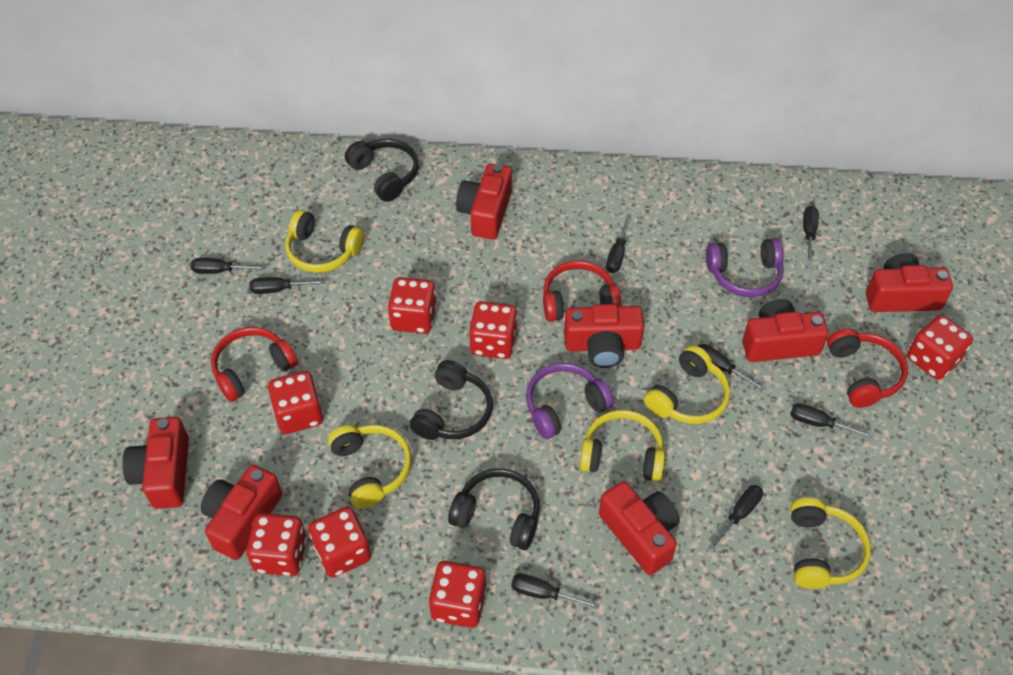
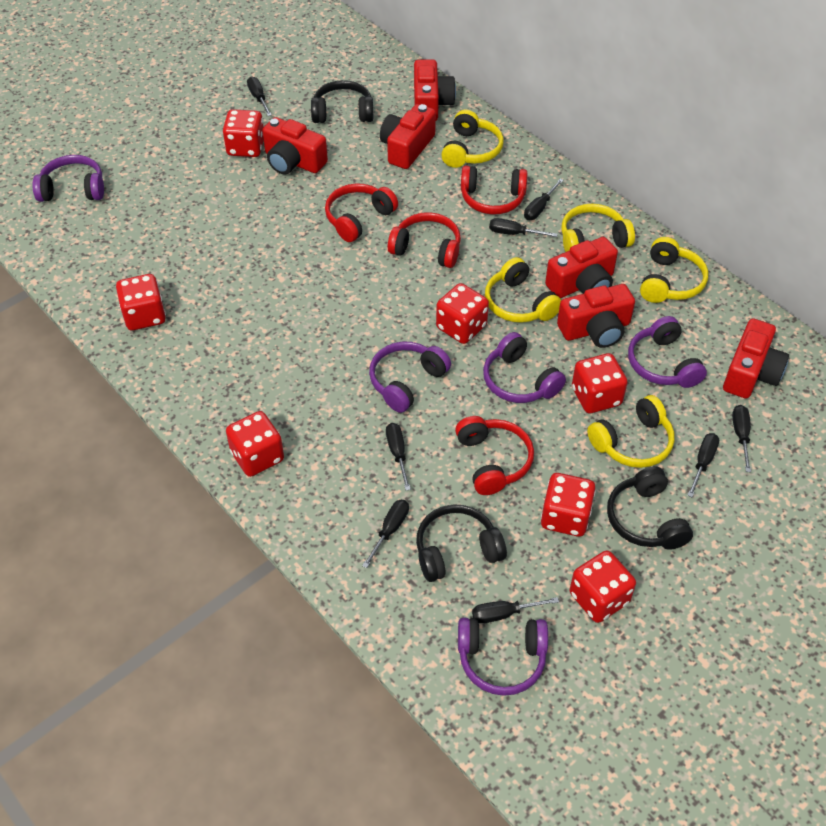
purple headphones: [526,363,614,439] [706,238,784,297] = 2 -> [32,155,104,202] [369,341,451,413] [458,618,548,696] [483,332,566,403] [628,316,707,388] = 5
red camera: [122,417,189,509] [201,465,282,560] [456,163,512,240] [564,304,644,368] [599,481,680,575] [742,299,829,362] [866,253,953,312] = 7 -> [262,117,328,174] [380,104,436,169] [414,59,456,121] [545,237,618,298] [557,284,635,348] [723,318,789,399] = 6
red headphones: [211,327,298,402] [543,261,621,322] [827,328,908,408] = 3 -> [325,183,398,242] [388,212,461,268] [455,416,534,495] [461,166,527,215] = 4

